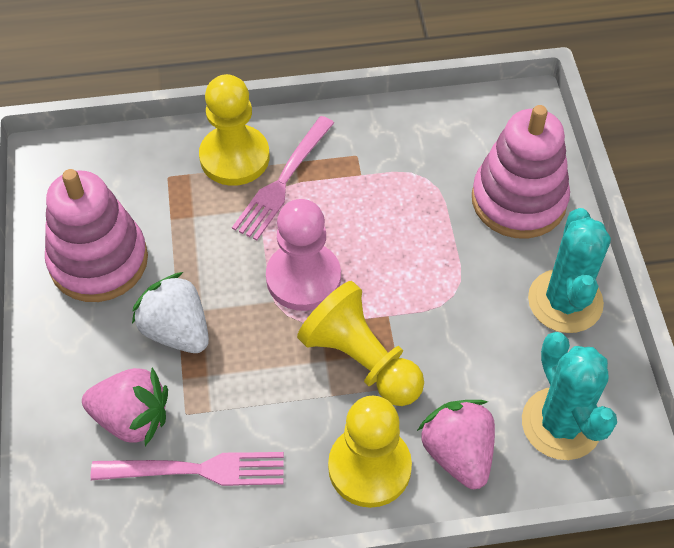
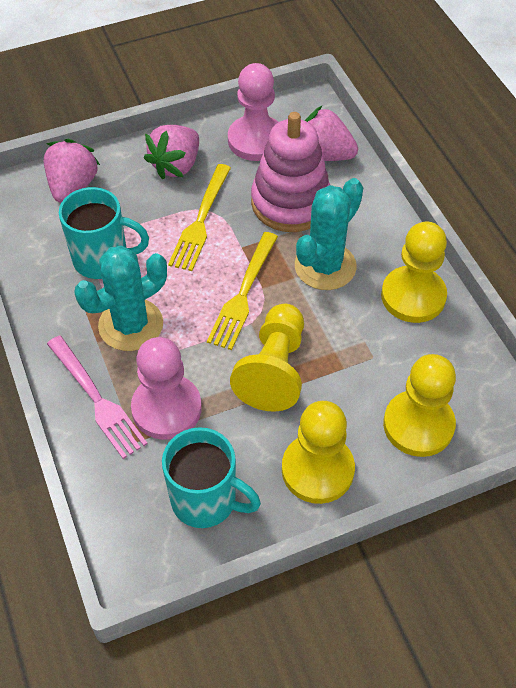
pink fork: [91,452,284,486] [232,116,334,241] = 2 -> [47,335,148,459] = 1
pink pawn: [266,199,341,311] = 1 -> [131,337,202,440] [228,63,278,161] = 2
pink stacking toy: [45,169,148,302] [472,105,570,239] = 2 -> [251,112,330,232] = 1
pink strawberry: [82,367,168,446] [417,400,495,489] = 2 -> [44,139,100,203] [144,125,199,180] [305,105,358,161] = 3
turquoise mug: none = 0 -> [59,187,149,279] [162,427,261,528] = 2
white strawberry: [132,272,209,353] = 1 -> none = 0
yellow fork: none = 0 -> [168,164,231,271] [207,232,278,350] = 2
yellow pawn: [199,74,269,186] [297,281,424,406] [328,396,412,508] = 3 -> [230,304,304,412] [282,401,355,504] [381,222,447,323] [383,354,456,457] = 4

